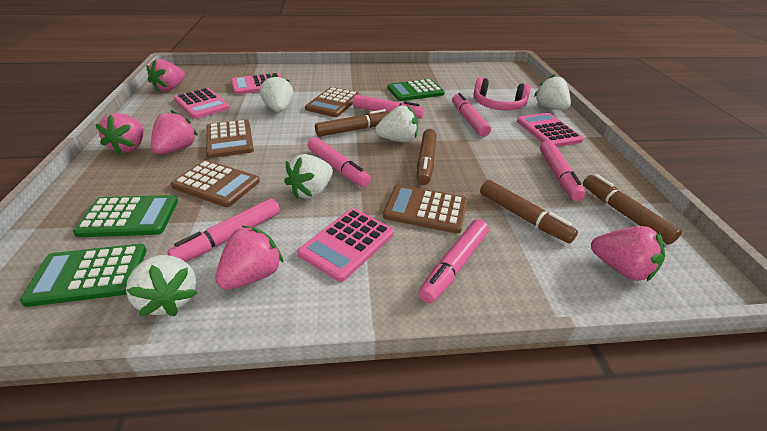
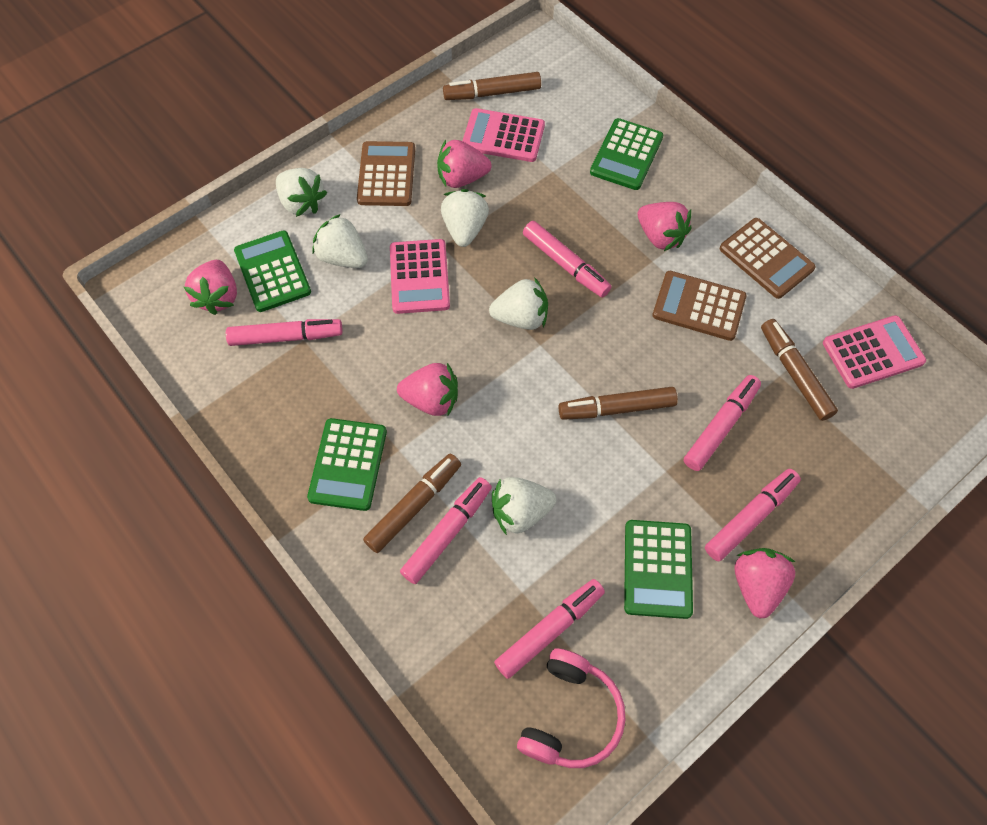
brown calculator: [171,160,260,207] [206,120,254,158] [305,87,360,117] [383,185,467,234] = 4 -> [357,141,415,206] [652,271,747,341] [720,218,816,299] = 3
green calculator: [20,244,146,307] [73,195,178,237] [388,79,445,101] = 3 -> [234,230,311,312] [307,418,387,511] [590,118,663,190] [624,520,693,619] = 4
pink calculator: [174,88,230,119] [231,73,282,95] [297,209,394,282] [517,113,584,147] = 4 -> [390,239,450,314] [463,108,545,162] [823,315,926,389] = 3

